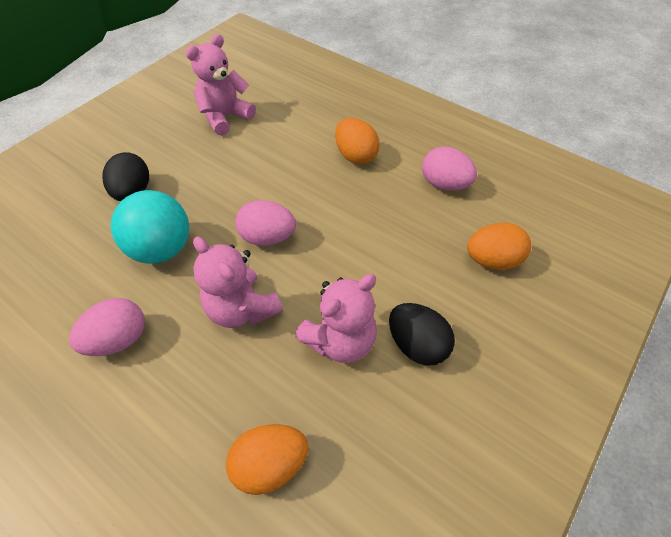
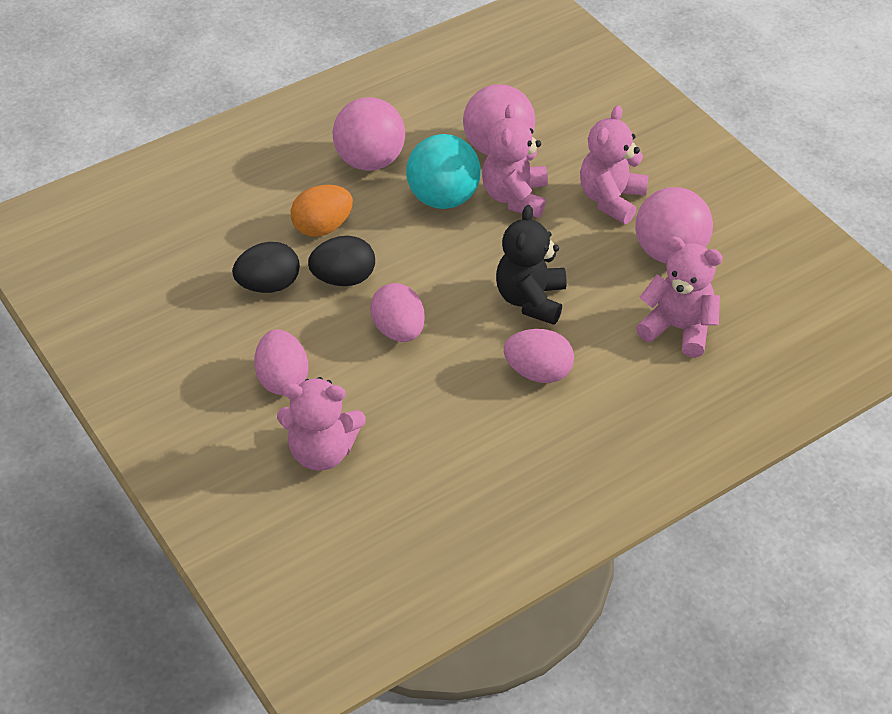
black teddy bear: none = 0 -> [496,205,567,325] = 1
orange egg: [226,424,309,495] [335,118,380,164] [467,223,531,270] = 3 -> [291,185,353,237] = 1
pink ball: none = 0 -> [333,97,405,171] [463,84,535,155] [635,187,713,264] = 3
pink teddy bear: [186,34,256,136] [193,237,283,328] [295,274,377,363] = 3 -> [277,377,366,471] [482,104,548,218] [580,105,649,224] [636,236,723,358] = 4

